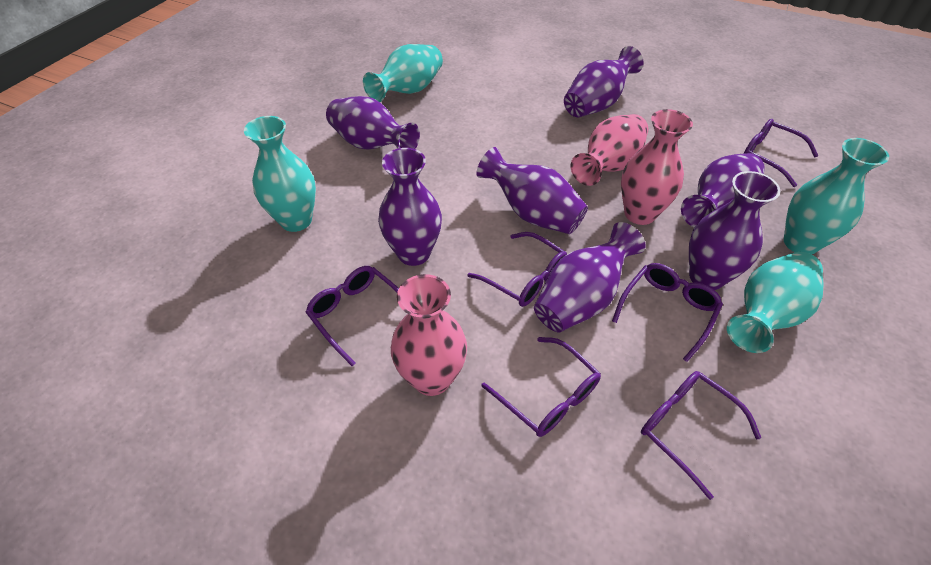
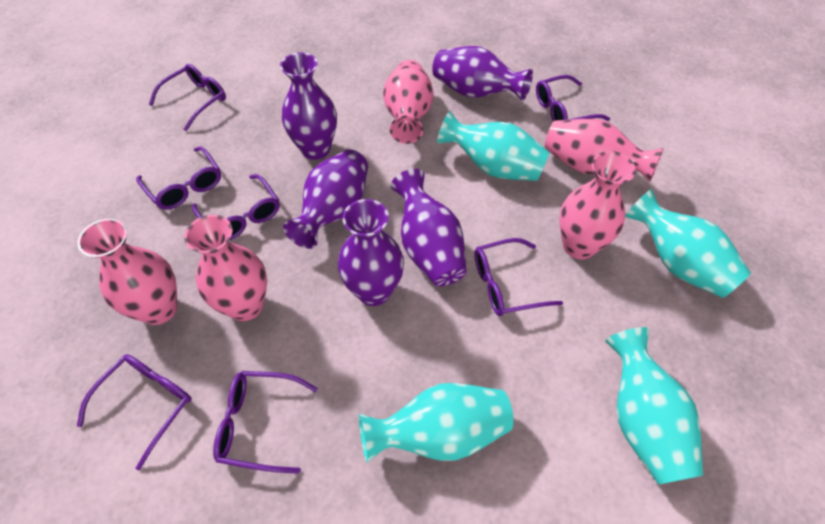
pink vase: [391,274,467,396] [571,114,648,186] [621,109,693,225] = 3 -> [77,218,177,325] [184,215,267,321] [383,60,434,144] [545,119,664,182] [559,151,636,259] = 5
purple glasses: [306,266,399,366] [467,232,567,307] [481,337,601,437] [612,263,723,362] [641,371,761,500] [743,119,818,187] = 6 -> [77,354,192,470] [136,146,221,210] [149,64,226,131] [192,174,280,240] [213,371,318,474] [475,238,563,316] [536,75,610,122] = 7
purple vase: [326,96,420,150] [378,148,442,266] [476,147,588,234] [534,222,646,332] [564,46,644,117] [681,153,765,228] [689,171,780,290] = 7 -> [280,52,337,160] [283,149,368,249] [338,199,404,306] [391,169,467,287] [432,46,533,101] = 5

